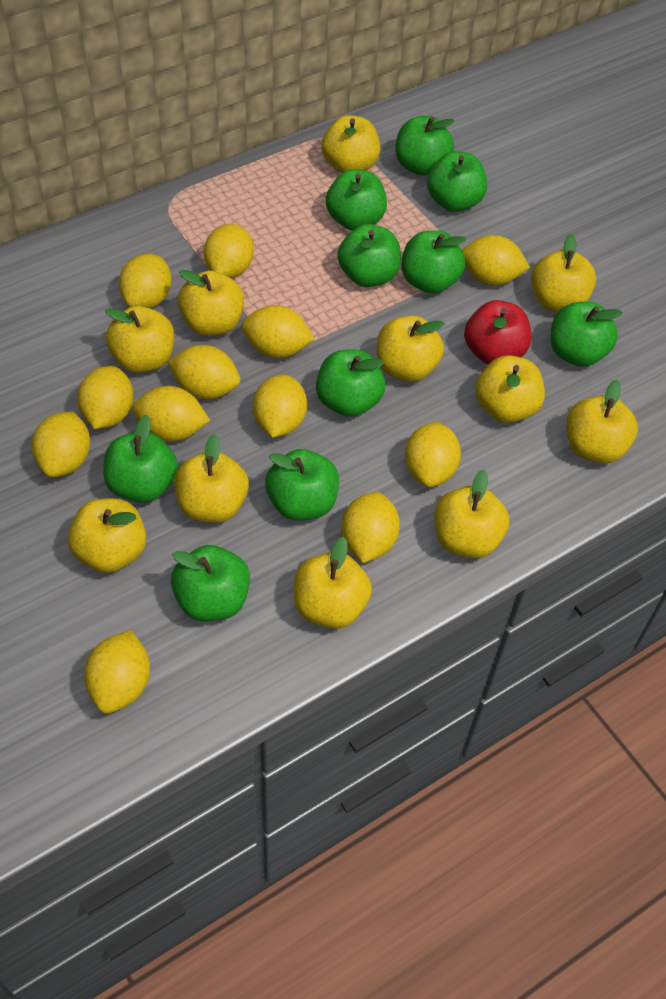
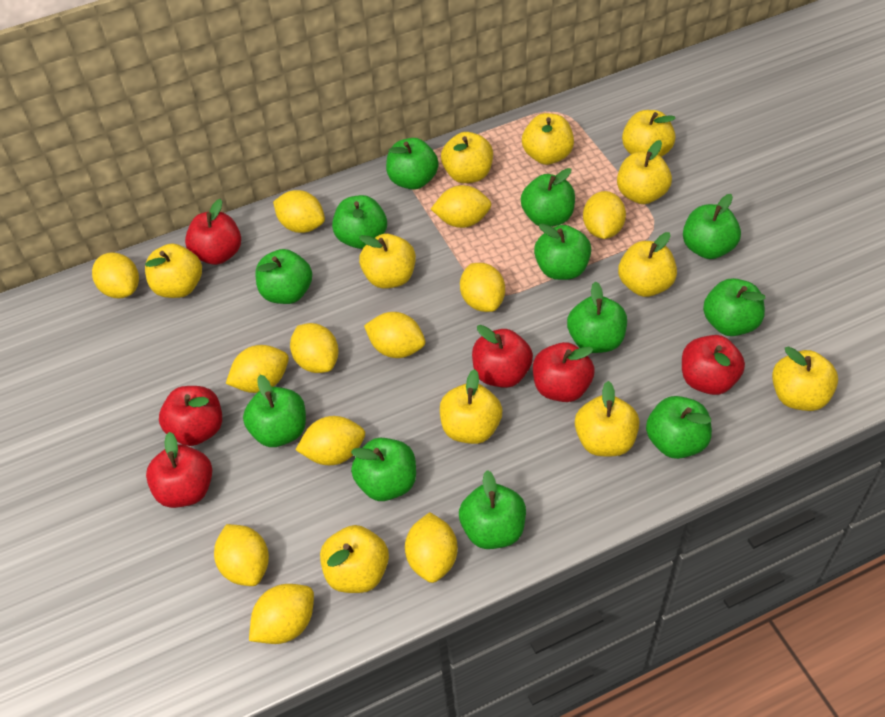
green apple: [103,415,178,503] [171,545,250,621] [265,449,339,521] [316,349,385,417] [326,169,387,231] [337,224,401,287] [395,116,455,176] [401,230,466,293] [427,151,487,212] [550,302,623,367] = 10 -> [243,375,306,447] [255,249,312,304] [332,195,387,249] [351,438,416,501] [386,138,439,190] [459,470,526,549] [521,168,575,227] [534,224,591,280] [567,281,627,353] [646,396,712,459] [683,194,741,259] [703,278,766,336] = 12
red apple: [464,300,531,365] = 1 -> [146,432,212,508] [159,386,222,446] [185,199,241,265] [472,325,533,388] [533,342,595,402] [682,335,745,395] = 6

